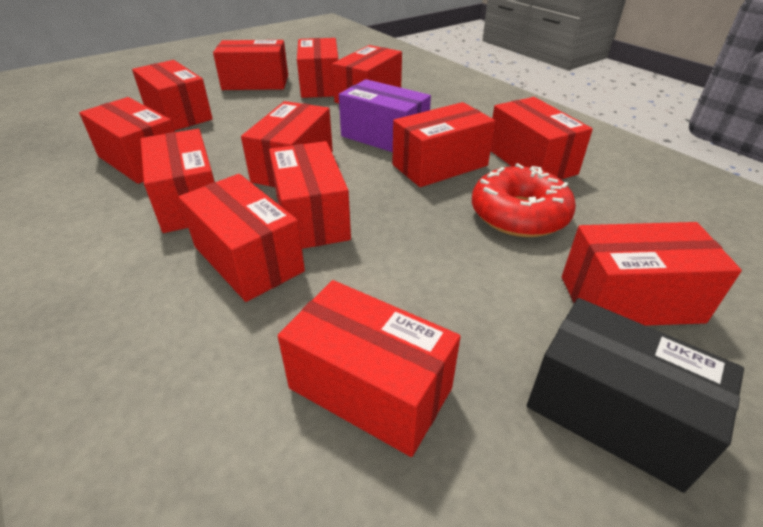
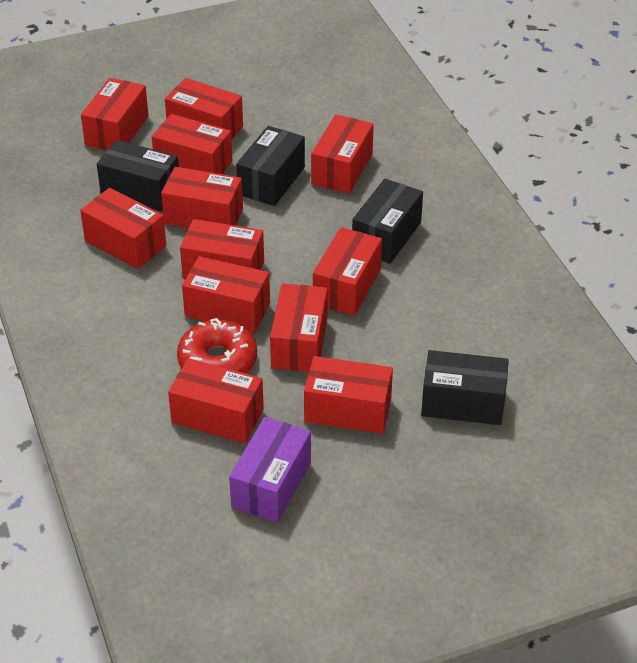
black box: [527,298,744,493] = 1 -> [97,140,179,212] [236,126,305,206] [352,179,423,264] [421,350,509,425] = 4
red box: [79,97,175,184] [132,60,213,130] [141,129,215,233] [178,174,305,302] [213,40,288,90] [241,101,333,187] [269,141,351,249] [278,280,461,457] [297,38,338,98] [332,45,402,103] [392,102,495,187] [491,97,593,180] [562,222,742,326] = 13 -> [80,188,166,269] [81,78,149,150] [152,114,233,174] [161,167,243,228] [165,78,243,139] [168,358,264,443] [180,219,264,279] [182,256,270,333] [270,284,328,372] [304,356,393,434] [311,115,374,194] [313,227,382,316] = 12

